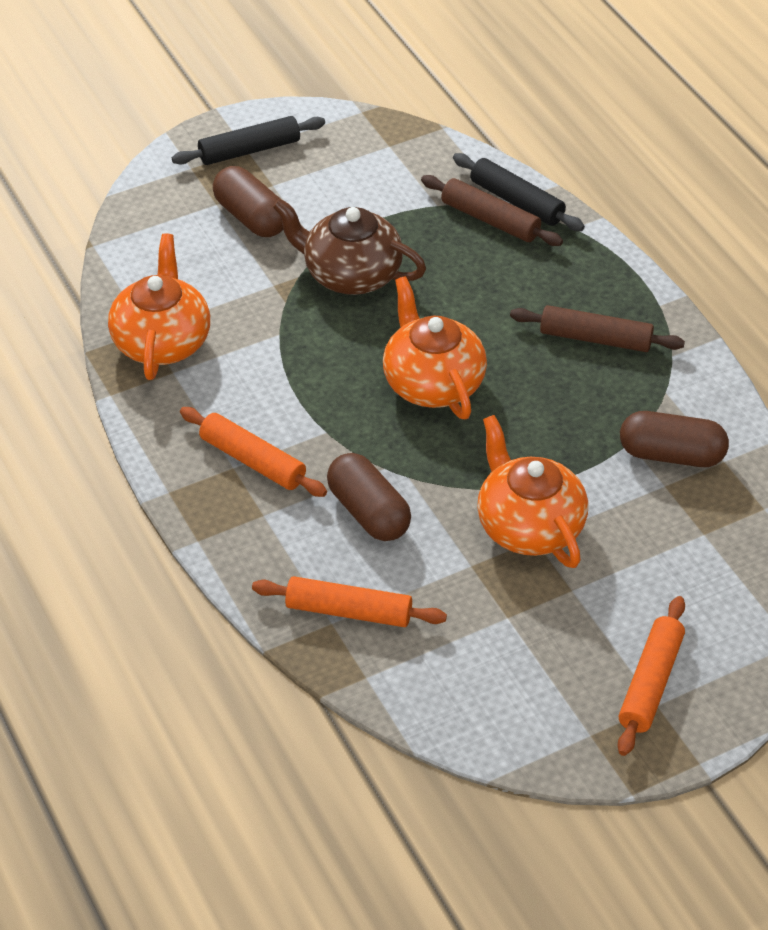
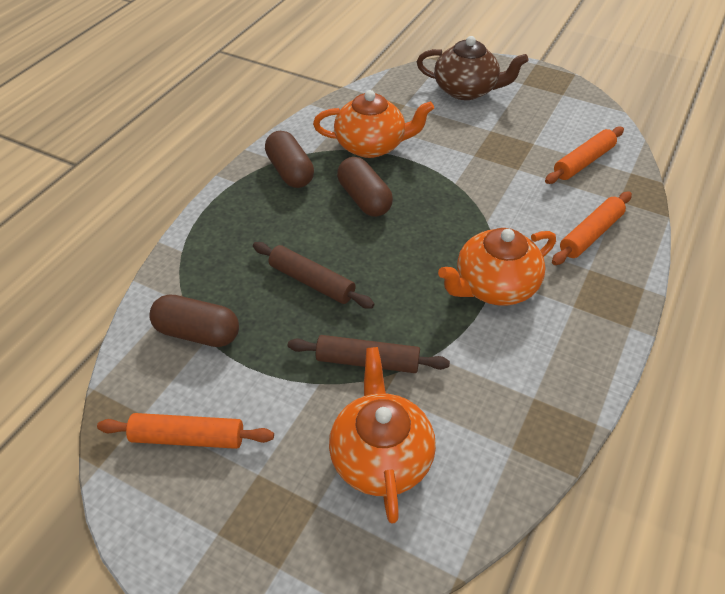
black rolling pin: [172,116,325,165] [453,153,585,231] = 2 -> none = 0

